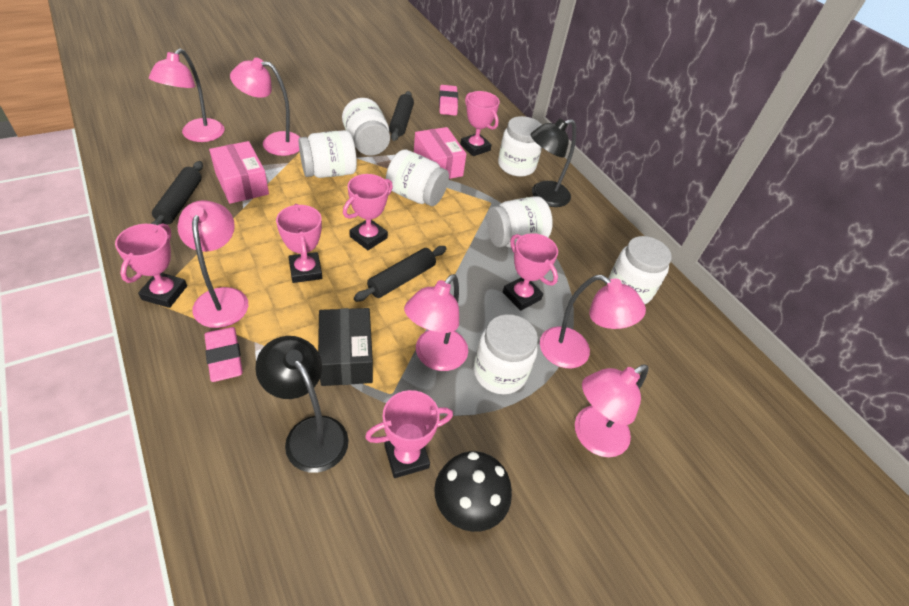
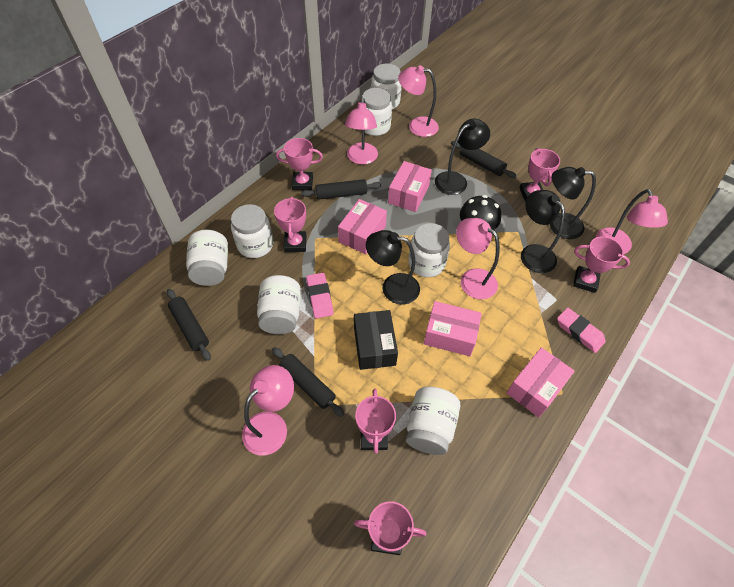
black lamp: [255,336,349,473] [530,119,576,207] = 2 -> [366,230,420,305] [435,119,490,195] [521,190,565,273] [550,167,596,239] = 4
black rolling pin: [151,161,203,225] [354,246,447,302] [389,91,414,141] = 3 -> [167,289,211,361] [272,347,345,417] [301,179,381,200] [451,141,517,178] = 4
pink box: [209,141,269,204] [414,127,466,179] = 2 -> [338,199,387,254] [388,161,432,212] [424,301,482,356] [507,347,575,418] = 4
pink lamp: [149,49,225,142] [177,200,248,328] [230,58,300,156] [404,274,468,371] [540,275,646,368] [575,365,648,457] = 6 -> [242,365,294,456] [345,98,378,164] [398,65,439,137] [456,218,500,299] [596,189,668,254] = 5

